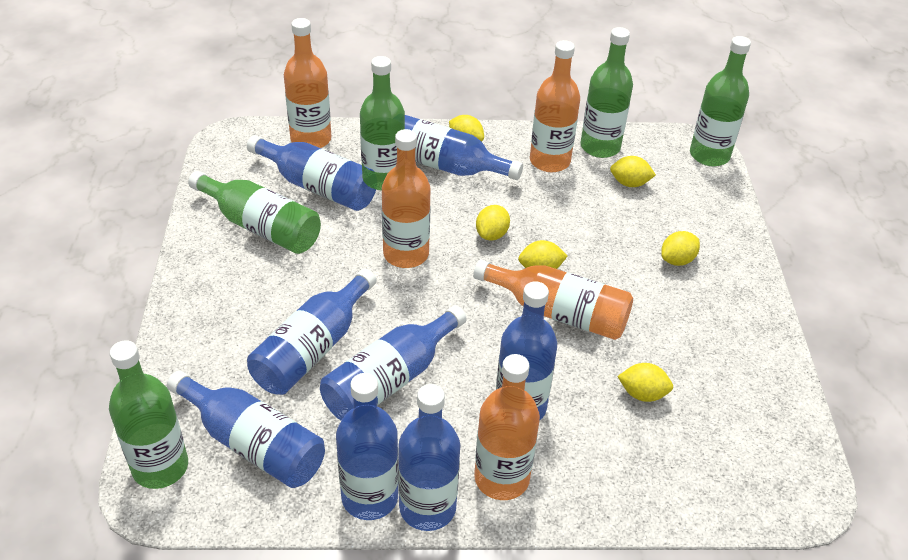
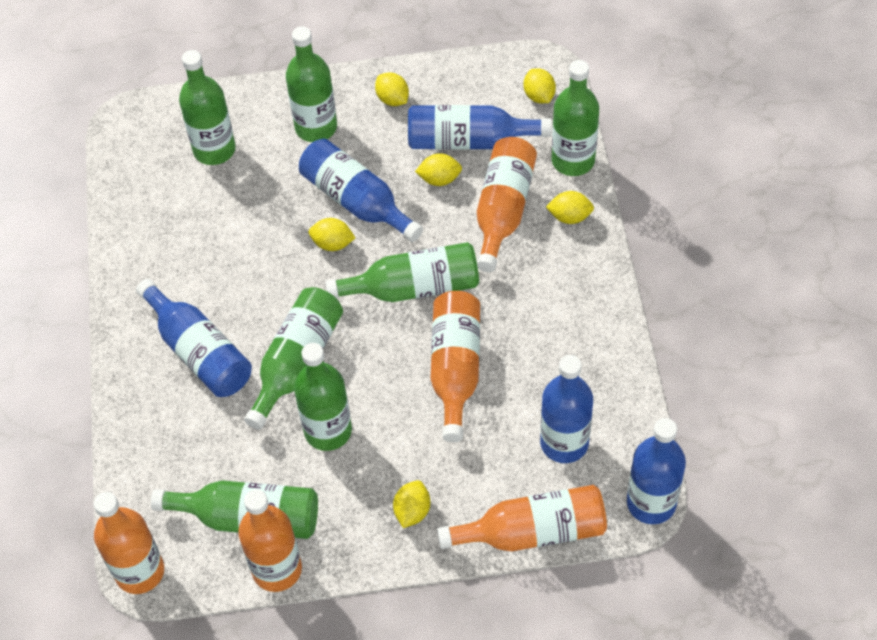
blue bottle: [167,370,325,488] [247,135,377,211] [247,268,377,395] [320,305,467,420] [336,373,398,520] [398,384,460,531] [405,115,523,180] [496,281,557,421] = 8 -> [136,279,252,397] [299,139,423,242] [408,105,552,150] [540,355,593,463] [627,418,686,524] = 5
green bottle: [109,340,188,489] [188,171,321,254] [360,56,405,191] [580,27,633,158] [690,36,751,166] = 5 -> [151,481,318,539] [179,50,236,165] [244,287,343,430] [286,26,337,142] [294,343,352,451] [325,242,479,302] [552,60,599,176] = 7

